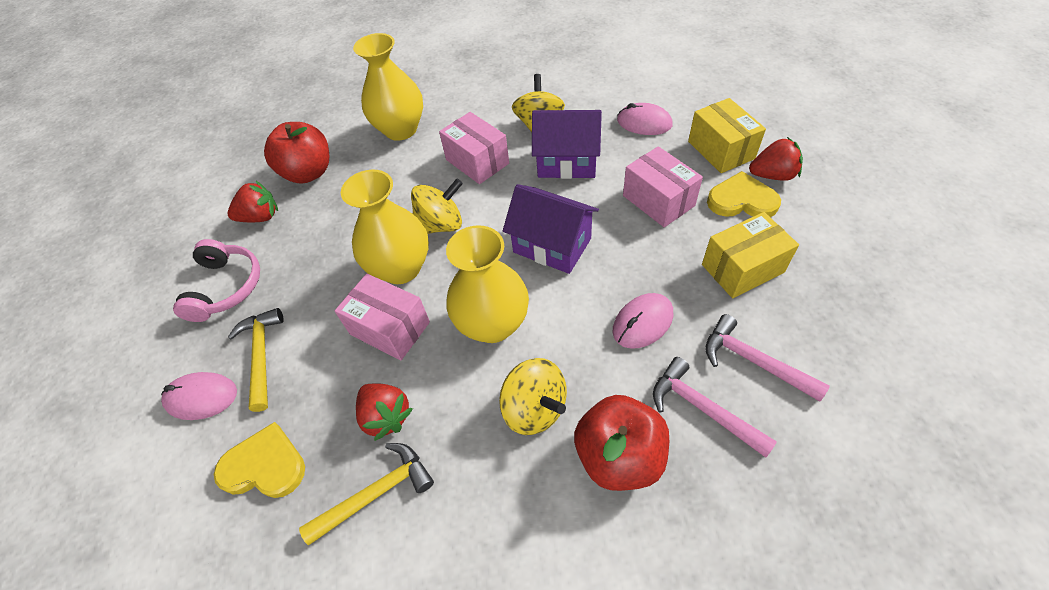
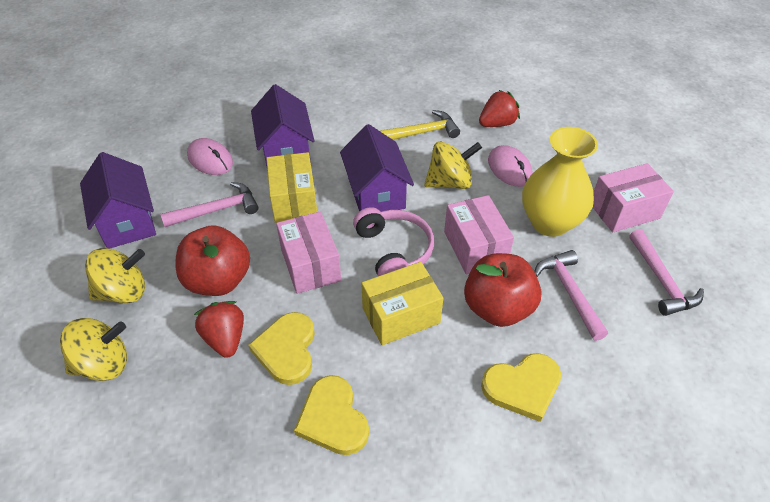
pink hammer: [653,357,777,458] [705,314,830,402] = 2 -> [161,182,258,227] [534,250,608,341] [629,229,704,316] = 3
pink mouse: [161,372,237,420] [613,293,673,349] [617,103,673,135] = 3 -> [187,138,233,175] [488,145,533,187] = 2
purple house: [503,184,599,274] [532,110,602,179] = 2 -> [80,152,156,249] [251,84,314,166] [340,124,414,212] = 3
red strawberry: [228,181,278,222] [356,383,413,441] [749,137,803,181] = 3 -> [194,301,244,358] [479,90,520,127] = 2
yellow hammer: [228,308,284,412] [299,443,434,545] = 2 -> [380,110,460,140] = 1
yellow heart: [214,422,305,498] [707,171,781,217] = 2 -> [248,312,315,385] [294,375,369,455] [481,353,561,422] = 3
yellow vase: [341,170,429,284] [353,33,423,141] [446,225,529,343] = 3 -> [522,127,598,237] = 1

